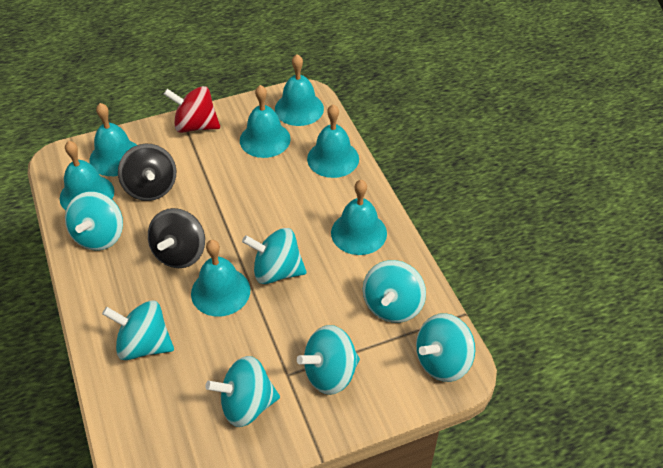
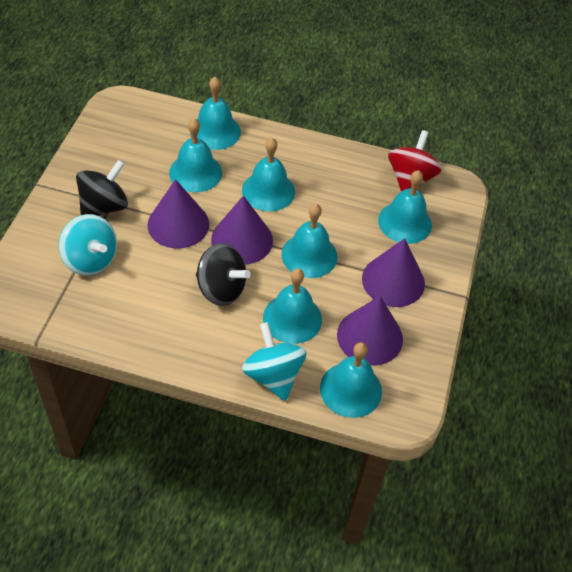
purple cone: none = 0 -> [147,179,209,248] [211,196,273,265] [337,296,403,366] [362,238,425,307] = 4
turquoise spinning top: [65,191,123,250] [102,300,174,360] [205,356,280,427] [242,228,307,284] [297,325,360,395] [363,260,426,323] [416,313,475,382] = 7 -> [59,214,117,276] [242,322,307,401] = 2

